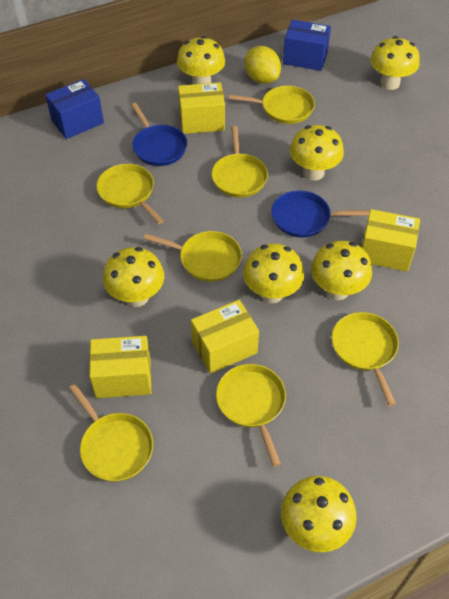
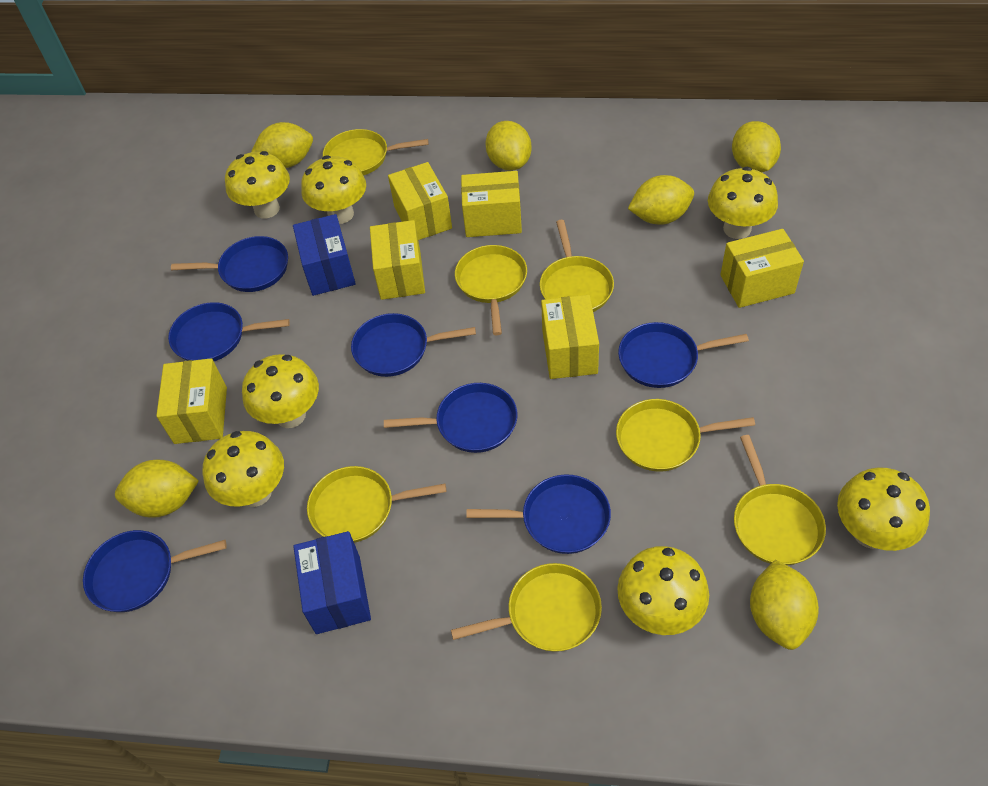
blue pan: [131,103,187,166] [272,190,369,237] = 2 -> [83,530,227,612] [168,302,290,361] [171,236,288,292] [351,313,476,377] [384,383,517,453] [467,475,611,554] [618,322,749,388] = 7
yellow box: [89,336,151,398] [178,82,225,134] [191,300,259,374] [361,209,420,272] = 4 -> [156,358,227,444] [370,220,425,300] [388,162,452,240] [461,171,522,237] [541,295,599,379] [720,229,804,308] = 6
yellow lemon: [244,46,281,84] = 1 -> [115,460,199,518] [251,122,313,168] [485,121,532,171] [628,175,694,225] [732,121,781,172] [750,560,819,650] = 6

